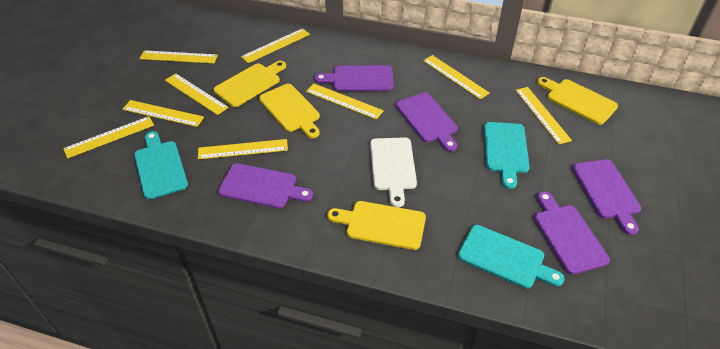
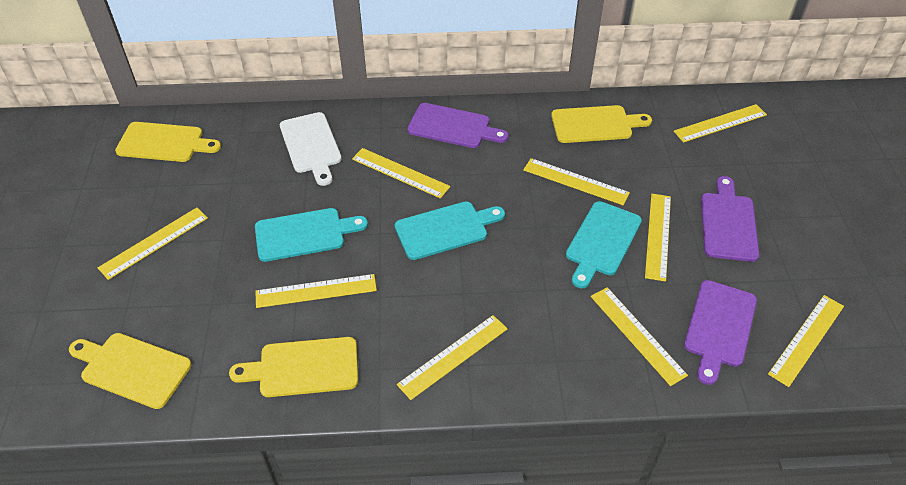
purple cutting board: [218,163,313,208] [315,65,393,91] [396,92,457,151] [534,191,610,274] [572,159,641,235] = 5 -> [407,103,509,148] [684,280,757,385] [701,176,759,262] = 3

